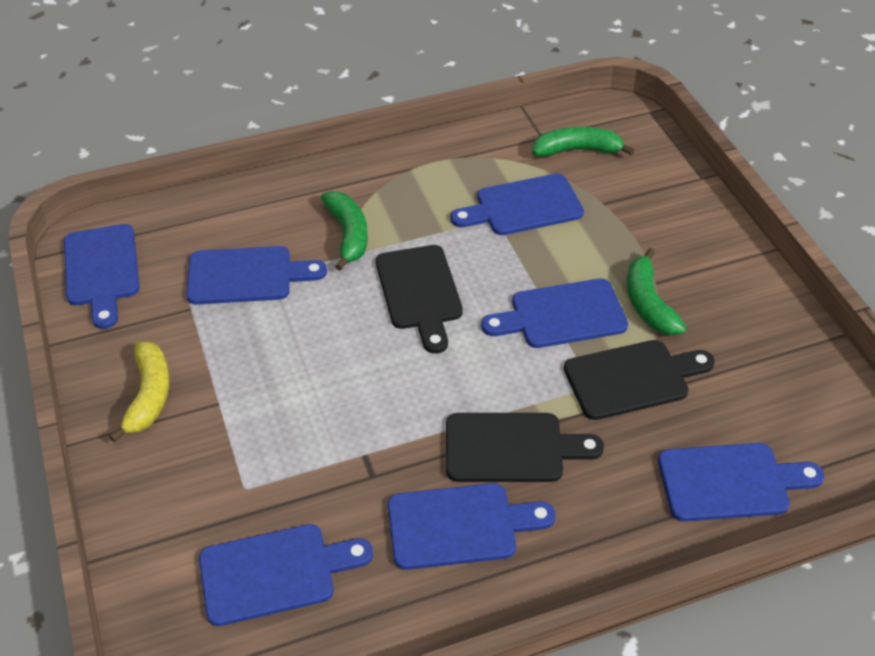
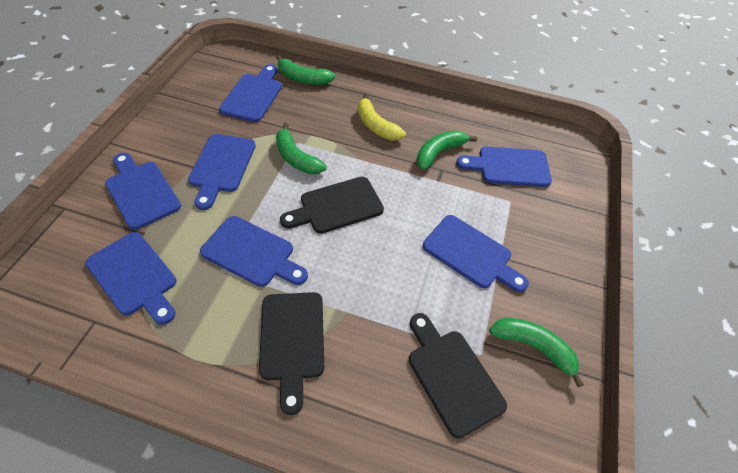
green banana: [321,191,368,271] [532,127,635,157] [627,248,686,336] = 3 -> [276,55,335,85] [276,123,327,174] [416,130,477,170] [489,318,584,387] = 4

